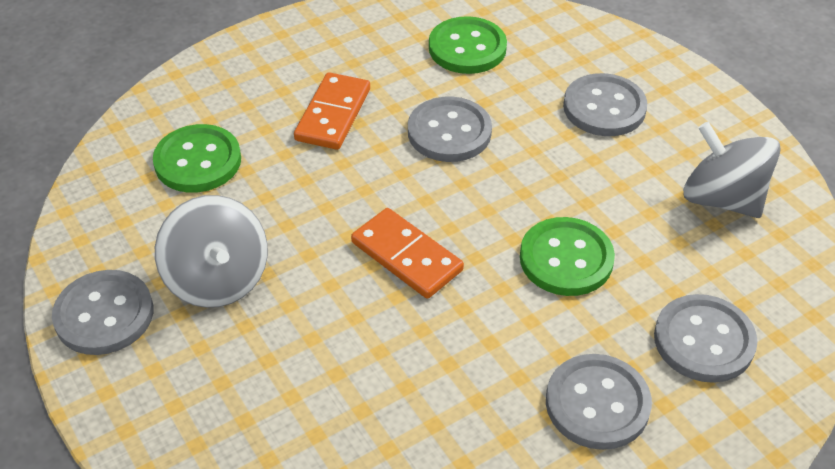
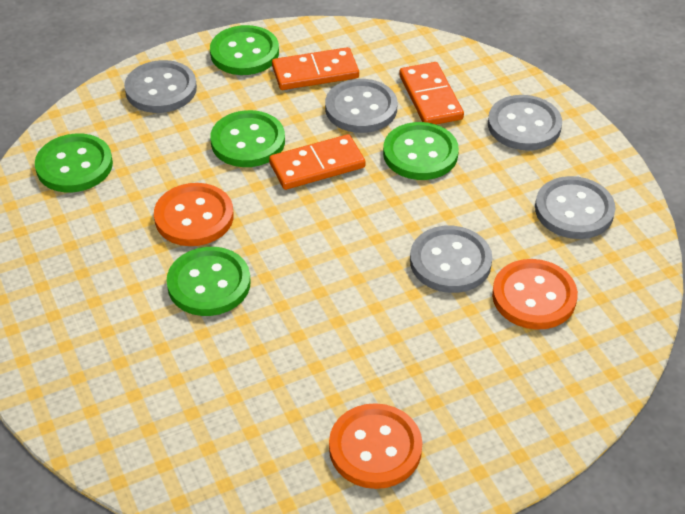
green button: [153,124,241,193] [429,16,507,74] [520,217,615,296] = 3 -> [35,134,113,192] [166,247,251,316] [210,25,279,75] [210,110,285,167] [383,122,459,180] = 5
grey spinning top: [155,195,268,308] [683,122,781,218] = 2 -> none = 0
orange button: none = 0 -> [154,183,234,246] [329,403,422,489] [492,259,578,330] = 3
orange domino: [294,72,370,150] [351,208,464,299] = 2 -> [269,134,366,190] [272,47,359,90] [399,62,464,124] = 3

